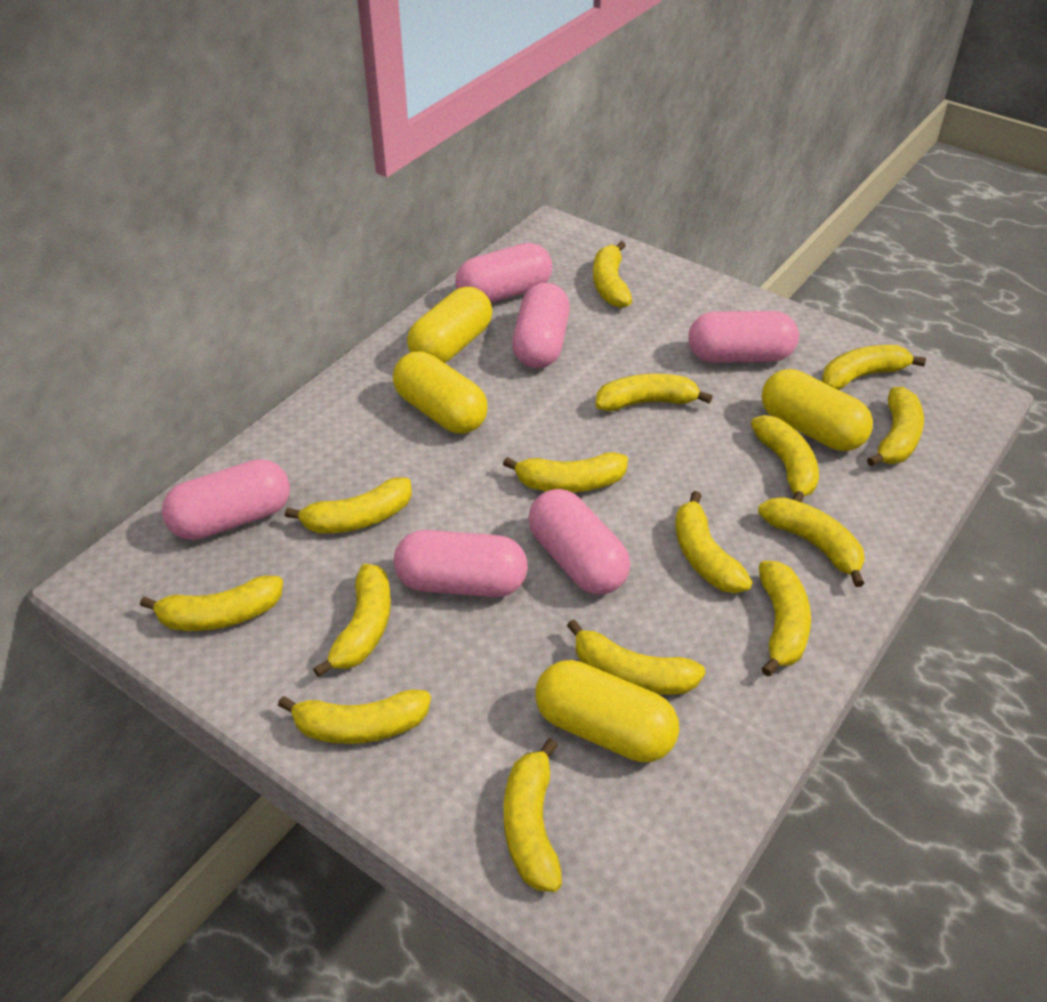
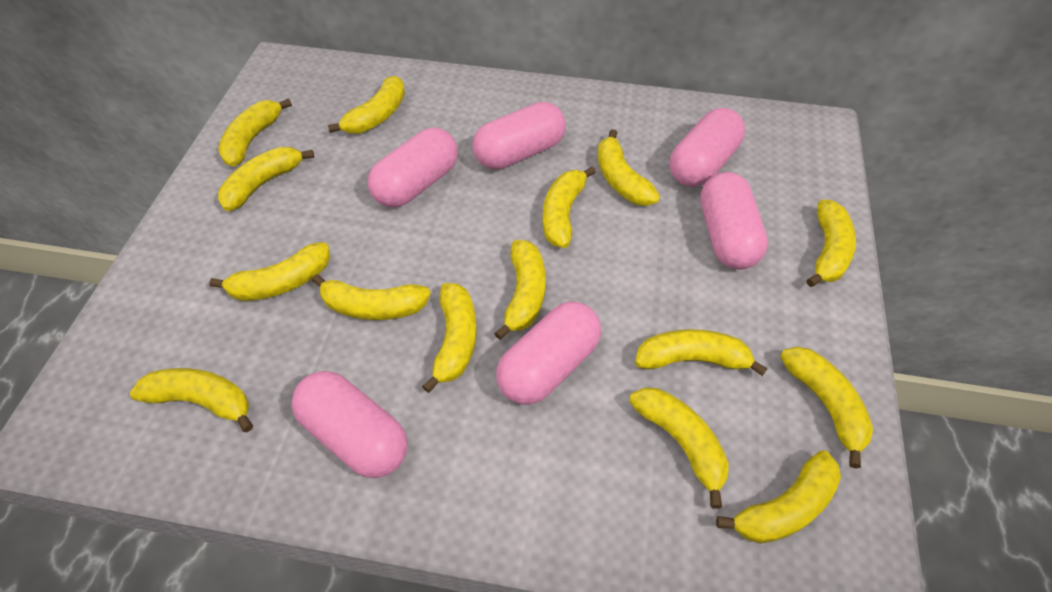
yellow capsule: [393,352,488,434] [407,287,492,363] [536,660,679,762] [761,369,873,451] = 4 -> none = 0

